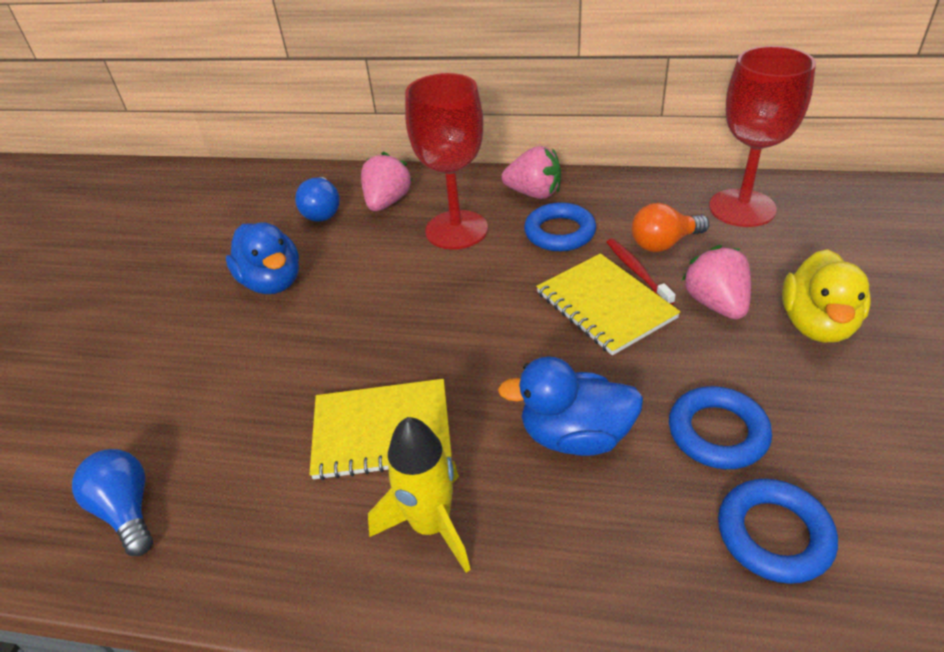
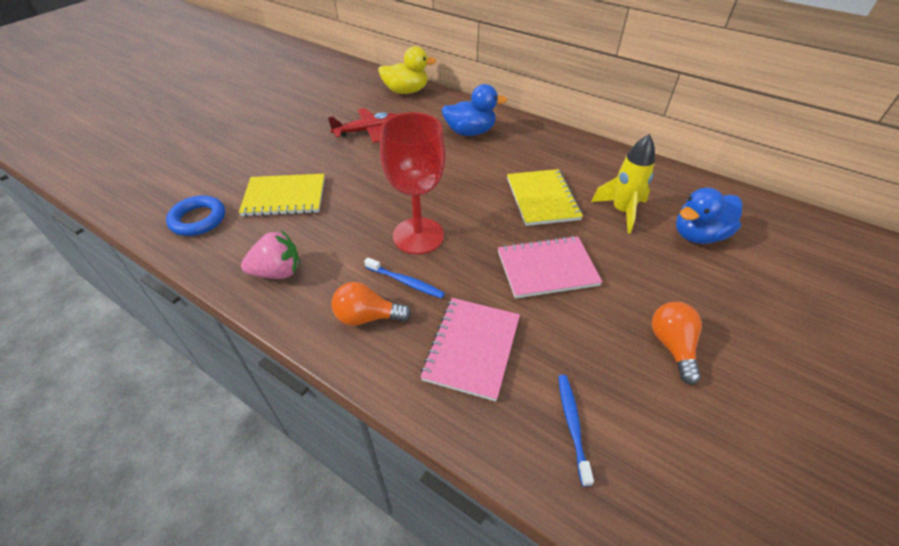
blue light bulb: [72,449,153,556] [295,177,340,222] = 2 -> none = 0
blue ring: [524,202,596,251] [669,386,772,469] [718,479,838,584] = 3 -> [166,195,225,236] = 1
blue toothbrush: none = 0 -> [364,257,445,298] [558,375,594,487] = 2
orange light bulb: [632,203,709,252] = 1 -> [331,282,411,326] [652,302,702,385] = 2
pink notebook: none = 0 -> [421,298,520,402] [498,236,602,299] = 2
pink strawberry: [361,152,412,211] [502,146,561,199] [682,245,751,319] = 3 -> [241,230,300,279] = 1
red goblet: [405,73,488,250] [709,46,816,227] = 2 -> [380,112,446,254] = 1
red plane: none = 0 -> [328,108,397,143] = 1
red toothbrush: [606,239,676,305] = 1 -> none = 0

